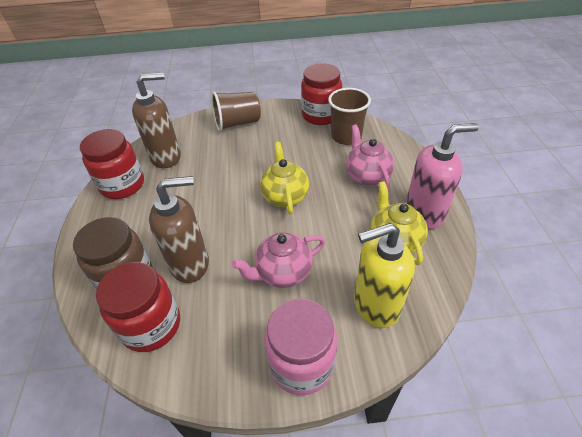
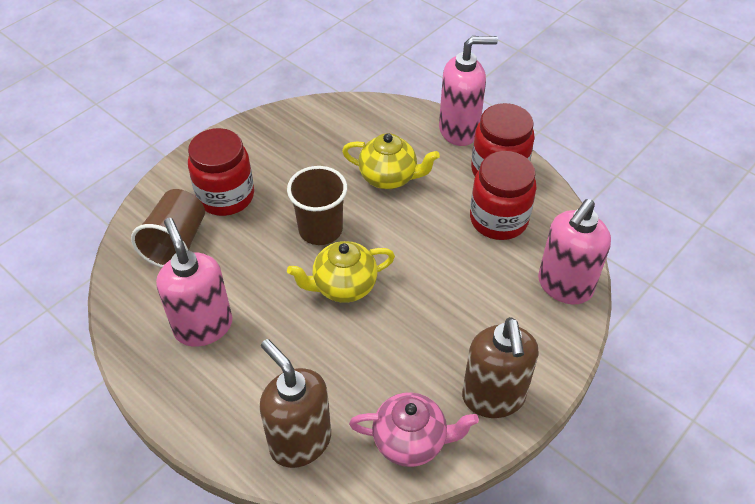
brown jar: [73,217,153,290] = 1 -> none = 0
pink jar: [264,298,338,395] = 1 -> none = 0
pink soap dispenser: [406,123,479,229] = 1 -> [156,218,233,347] [439,36,498,146] [538,199,611,304] = 3
pink teapot: [232,232,325,288] [346,124,394,189] = 2 -> [349,392,479,467] = 1
yellow soap dispenser: [354,223,415,328] = 1 -> none = 0

